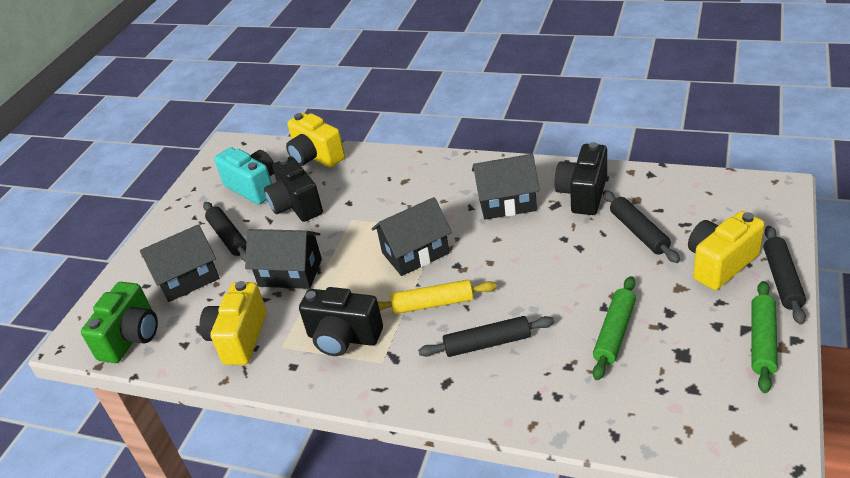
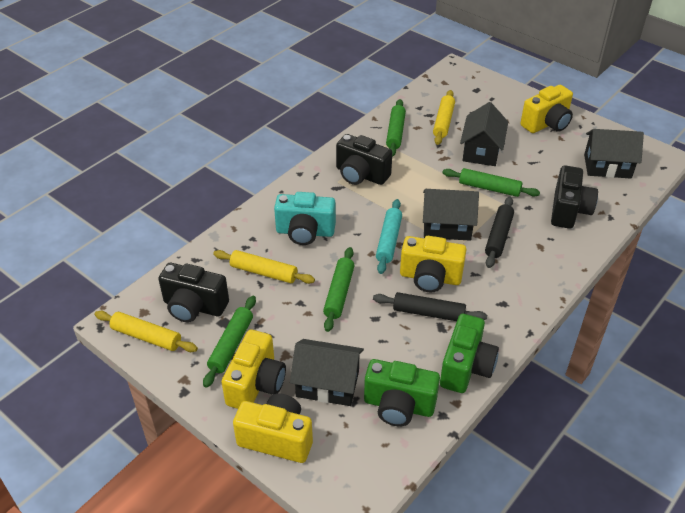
black rolling pin: [203,202,246,261] [418,316,554,357] [603,190,680,263] [764,226,806,325] = 4 -> [373,292,487,321] [485,196,514,268] = 2
green camera: [81,282,158,363] = 1 -> [364,359,440,426] [440,314,499,393] = 2
green rolling pin: [593,276,636,380] [752,281,778,393] = 2 -> [203,296,256,388] [323,247,355,332] [386,99,406,157] [442,168,540,197] = 4
turquoise rolling pin: none = 0 -> [376,199,402,274] = 1
yellow camera: [199,281,267,365] [286,113,345,168] [688,211,765,290] = 3 -> [222,330,286,409] [233,393,313,463] [400,236,467,292] [520,85,573,133] = 4
yellow rolling pin: [378,280,497,314] = 1 -> [95,311,198,352] [213,250,315,284] [433,90,455,145] = 3

